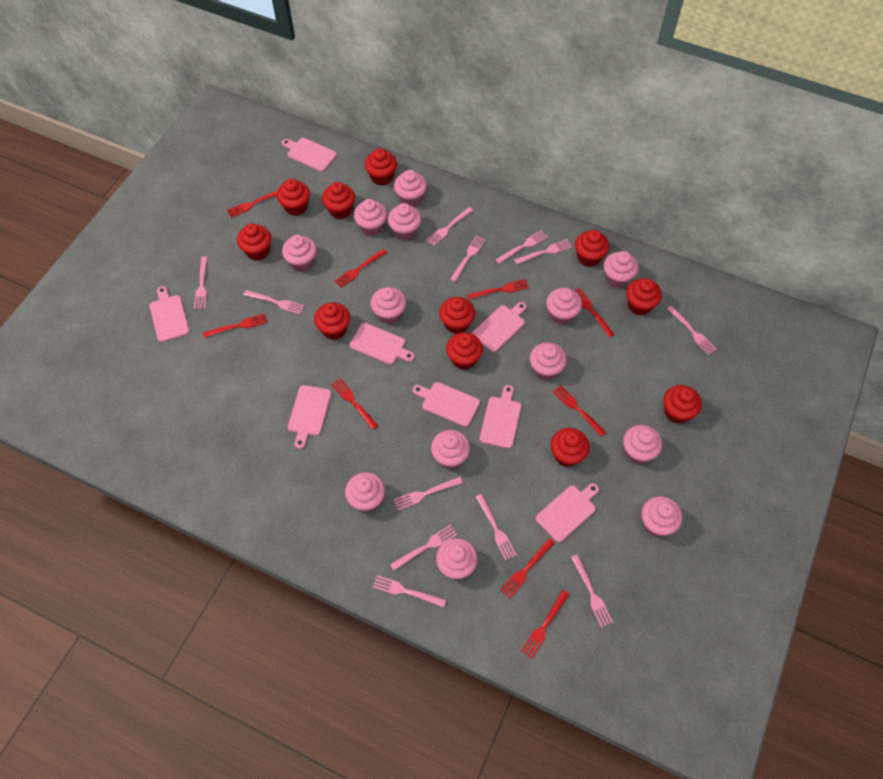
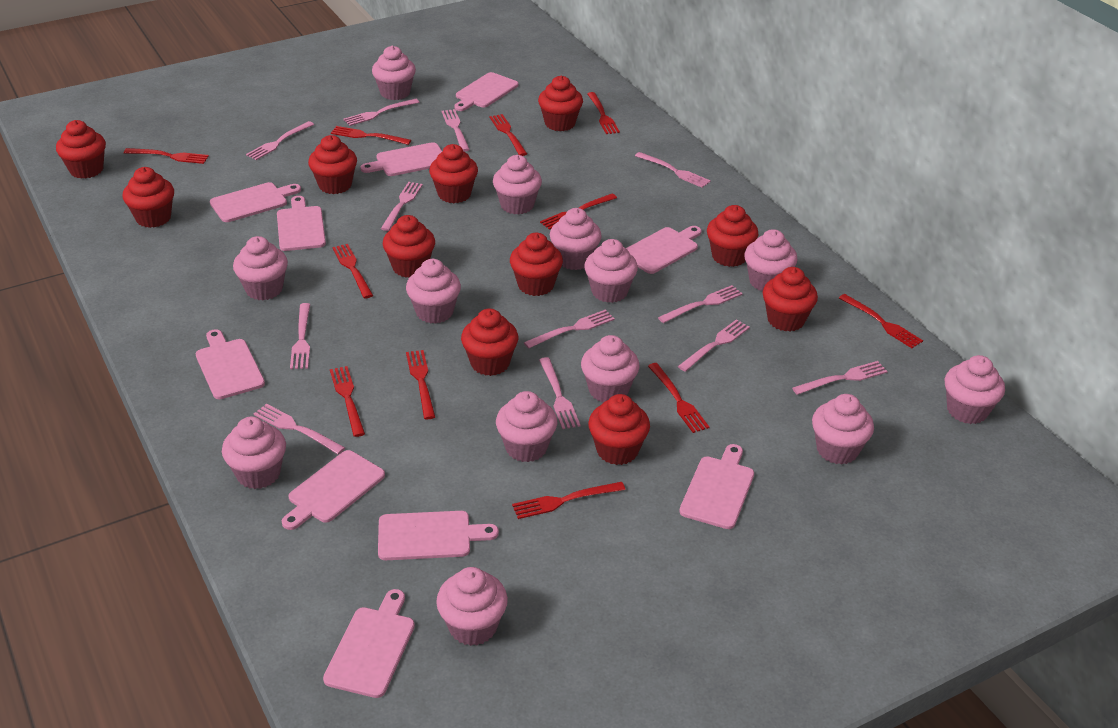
pink cutting board: [149,286,190,342] [282,138,337,172] [288,385,332,449] [349,323,415,365] [412,382,480,427] [472,302,527,352] [479,385,521,449] [535,483,599,542] = 8 -> [196,329,265,399] [210,182,301,222] [277,196,326,251] [282,450,385,530] [323,589,415,698] [361,142,443,176] [378,511,499,560] [454,72,518,111] [626,226,702,274] [679,444,754,529] = 10
red fork: [203,313,268,338] [227,191,277,218] [331,378,378,430] [334,249,387,288] [467,279,529,300] [500,538,555,598] [521,590,569,659] [553,385,606,436] [574,288,615,337] = 9 -> [124,148,209,164] [330,366,365,437] [331,126,411,145] [332,244,373,298] [406,350,435,419] [489,114,527,156] [512,482,625,519] [540,194,617,230] [587,92,620,134] [648,363,709,433] [839,294,923,348] = 11

